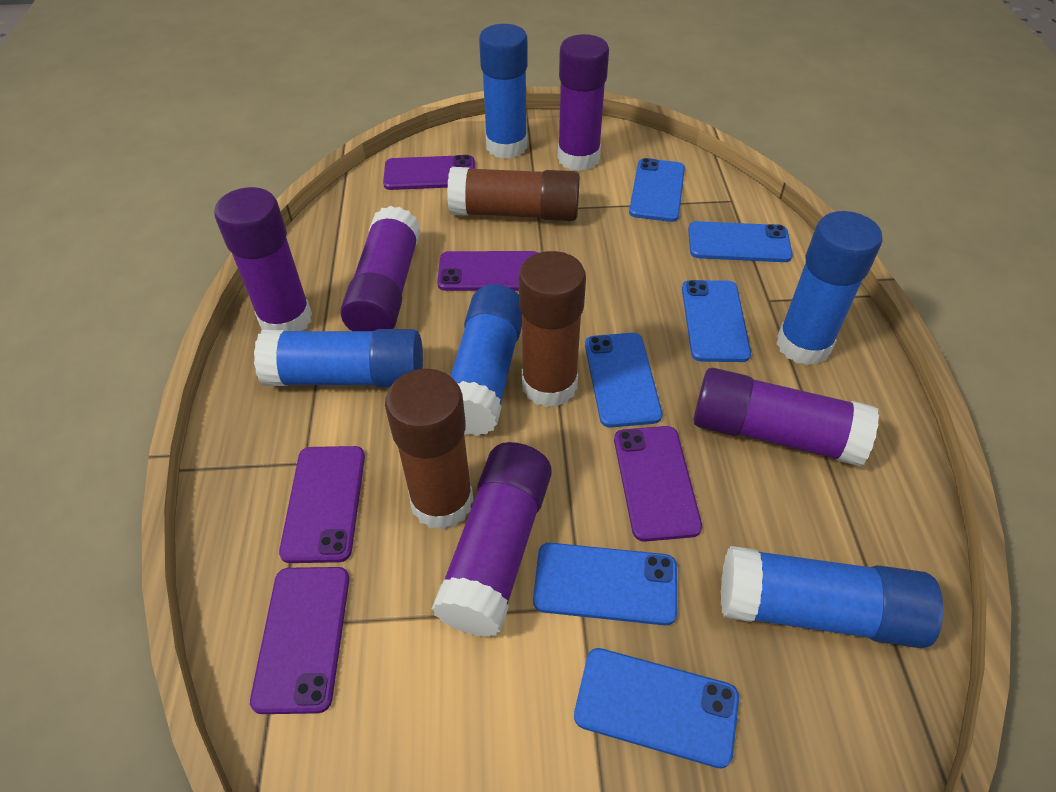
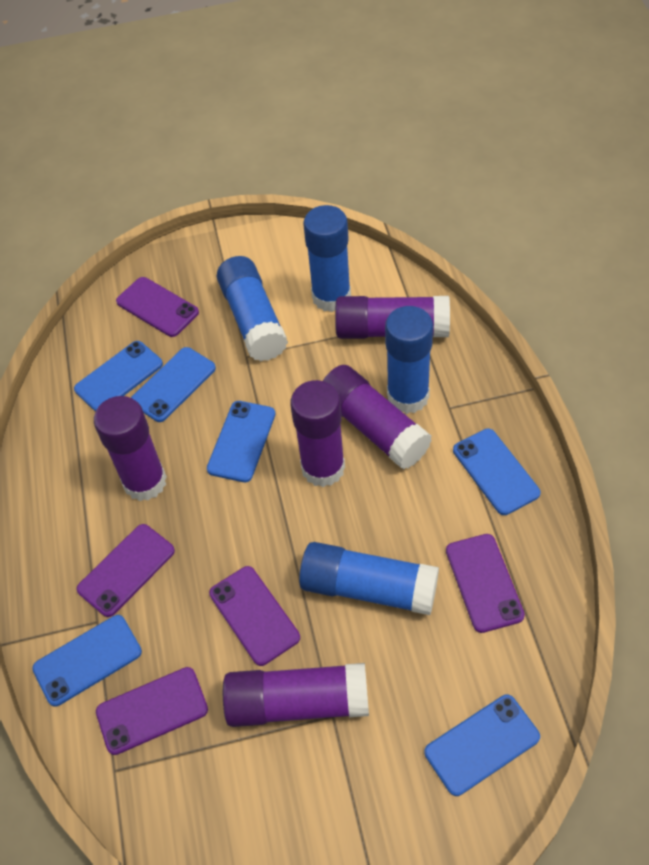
blue glue stick: [254,329,423,388] [450,284,522,436] [479,24,528,159] [721,546,943,648] [776,211,883,365] = 5 -> [217,256,288,361] [299,542,439,615] [303,205,351,312] [385,306,433,414] = 4
brown glue stick: [385,369,474,530] [447,167,580,221] [519,251,586,407] = 3 -> none = 0

